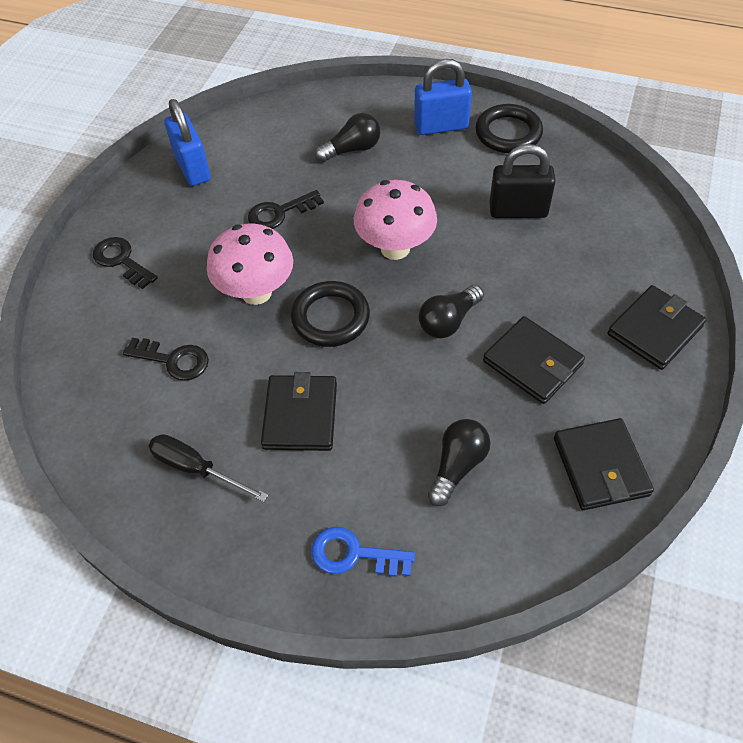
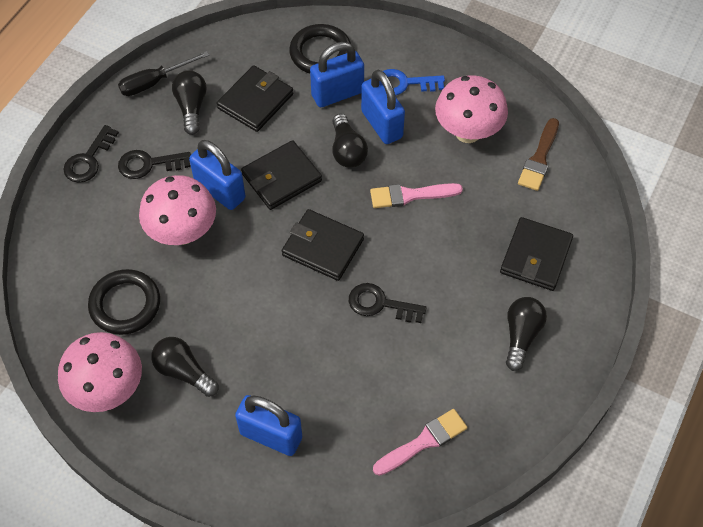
black light bulb: [315,113,380,162] [419,285,484,338] [428,419,491,506] = 3 -> [151,337,218,397] [172,70,207,135] [332,114,368,168] [506,297,547,371] = 4
black padlock: [489,144,556,218] = 1 -> none = 0
blue padlock: [165,99,211,186] [414,59,472,135] = 2 -> [189,140,245,210] [235,395,302,456] [310,42,364,107] [361,70,405,144] = 4
brown brush: none = 0 -> [518,118,559,191] = 1
pink brush: none = 0 -> [370,183,463,208] [373,409,467,476] = 2
pink mushroom: [207,224,293,305] [354,180,437,260] = 2 -> [58,332,142,412] [139,175,216,245] [435,75,508,143] = 3

